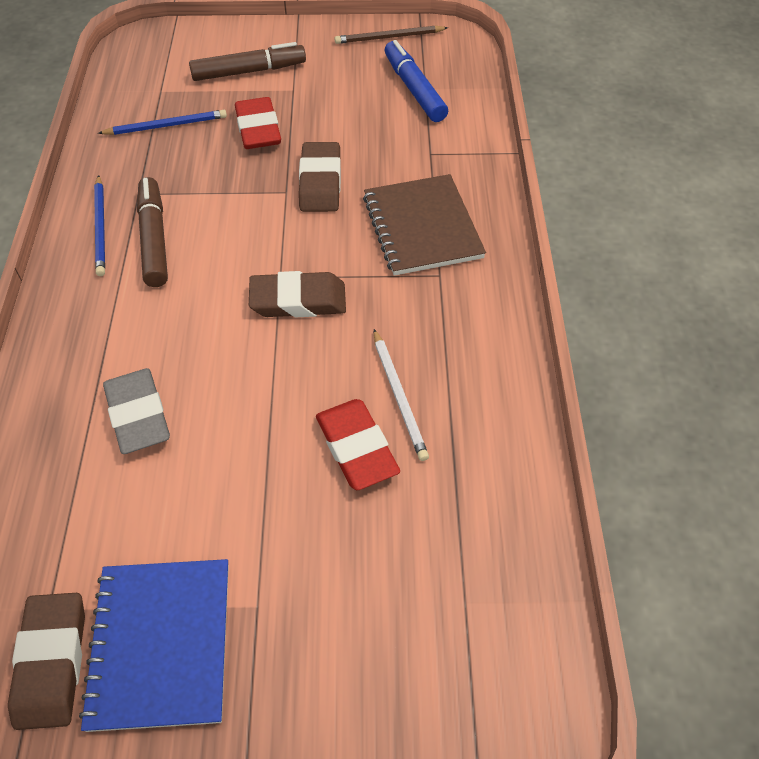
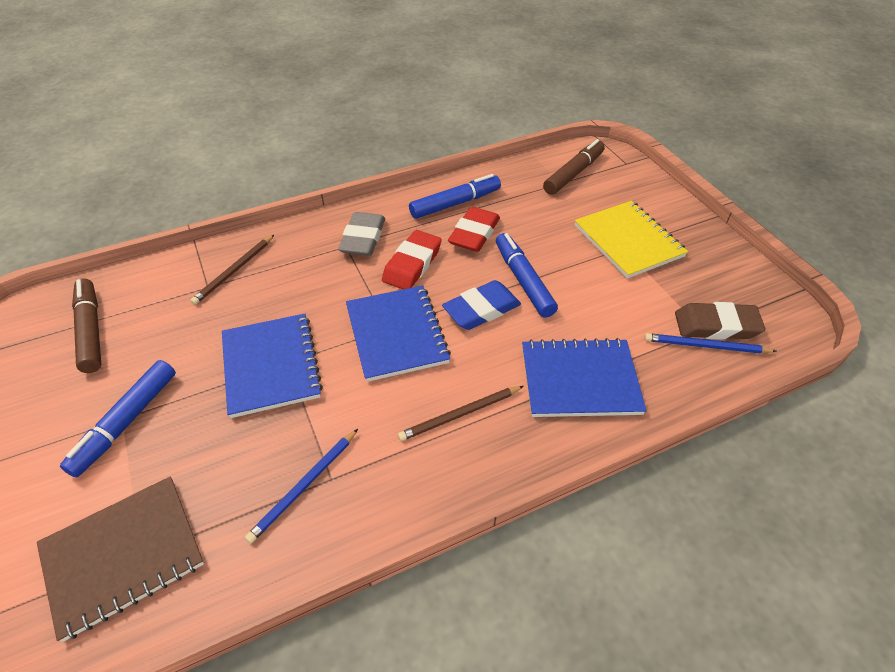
blue eraser: none = 0 -> [442,280,521,330] = 1
blue marker: [385,40,448,122] = 1 -> [60,360,176,477] [409,174,501,219] [496,233,558,318] = 3
blue notebook: [79,559,229,732] = 1 -> [222,314,323,418] [346,286,451,382] [522,338,647,417] = 3
brown eraser: [8,593,85,730] [249,271,346,317] [299,142,341,212] = 3 -> [675,302,766,340] = 1
brown pencil: [335,25,448,44] = 1 -> [190,235,274,305] [398,386,524,441] = 2
white pencil: [374,329,429,461] = 1 -> none = 0
yellow notebook: none = 0 -> [575,201,688,279] = 1

